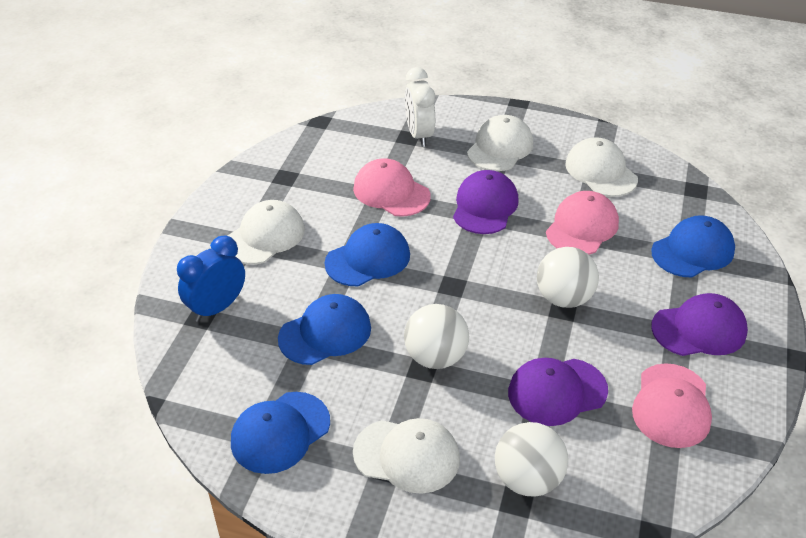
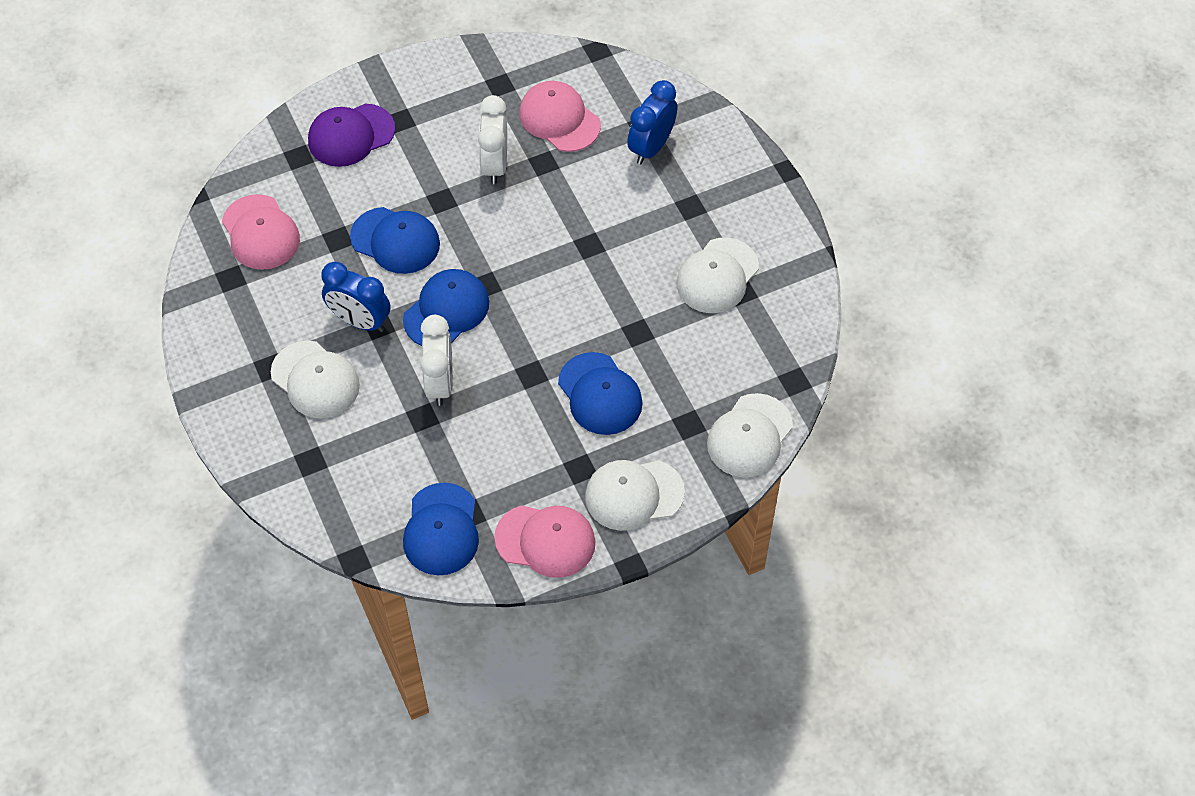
blue clock: [177,235,245,322] = 1 -> [321,262,391,332] [627,80,677,164] = 2
purple cap: [453,170,519,234] [508,358,608,426] [651,293,748,356] = 3 -> [308,103,395,167] = 1
white ball: [404,304,469,369] [495,422,568,497] [537,247,599,308] = 3 -> none = 0
white clock: [405,67,435,147] = 1 -> [420,315,453,406] [478,95,507,184] = 2

